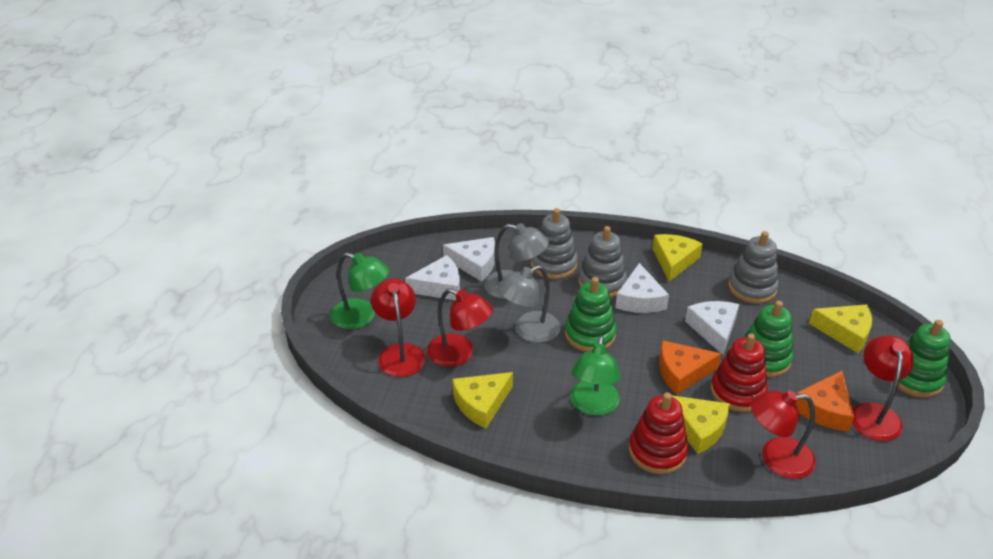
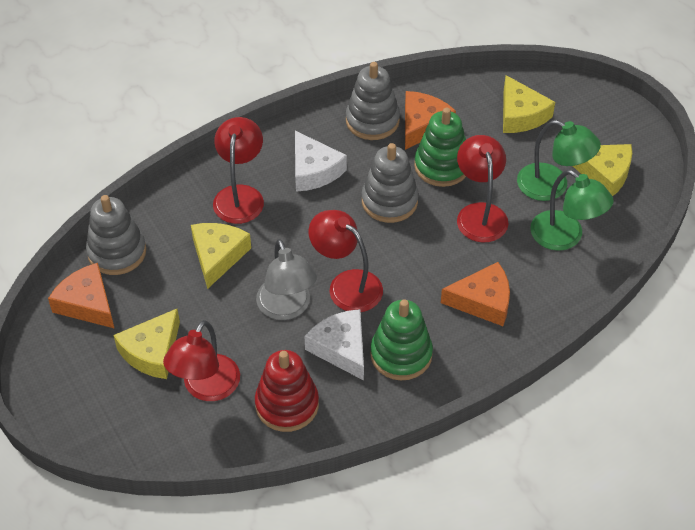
green stacking toy: [565,277,617,352] [745,301,793,377] [891,320,951,398] = 3 -> [370,299,433,380] [414,108,466,187] = 2
grey lamp: [484,223,549,299] [497,266,561,343] = 2 -> [256,239,317,320] = 1
orange cheese: [659,340,722,395] [796,371,854,431] = 2 -> [48,263,115,329] [405,91,456,150] [441,262,510,326] = 3
red stacking toy: [629,392,688,474] [711,333,768,412] = 2 -> [255,350,319,432] = 1
white cheese: [405,255,460,300] [443,237,495,282] [615,263,669,313] [685,301,739,355] = 4 -> [295,131,347,192] [305,309,364,381] = 2

